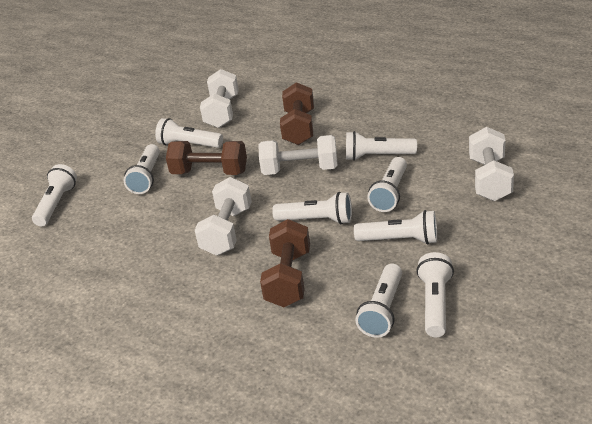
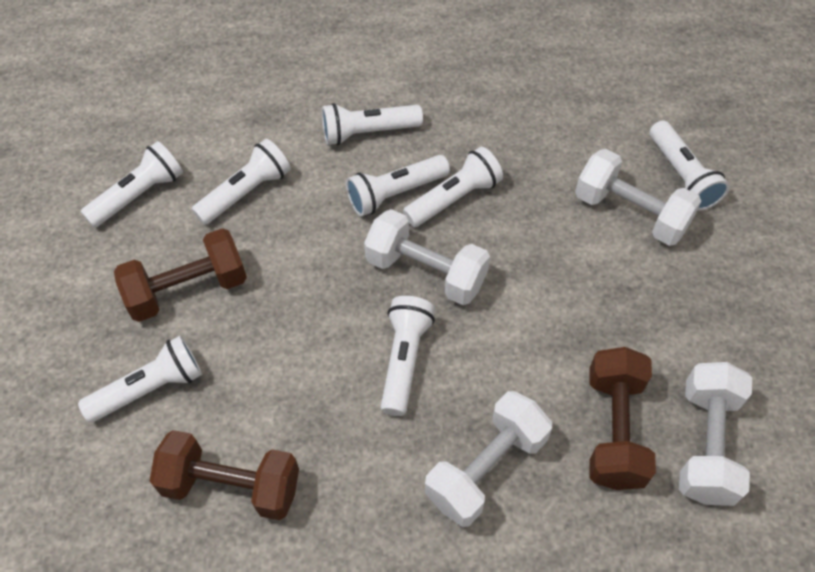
white flashlight: [32,164,77,226] [123,144,160,194] [155,118,223,148] [272,192,352,224] [346,131,417,161] [354,210,437,245] [355,264,402,338] [367,157,407,212] [416,252,454,337] = 9 -> [78,335,202,423] [81,141,183,228] [192,139,291,225] [322,103,423,145] [346,155,450,217] [381,296,435,416] [403,147,503,227] [650,120,729,211] = 8

